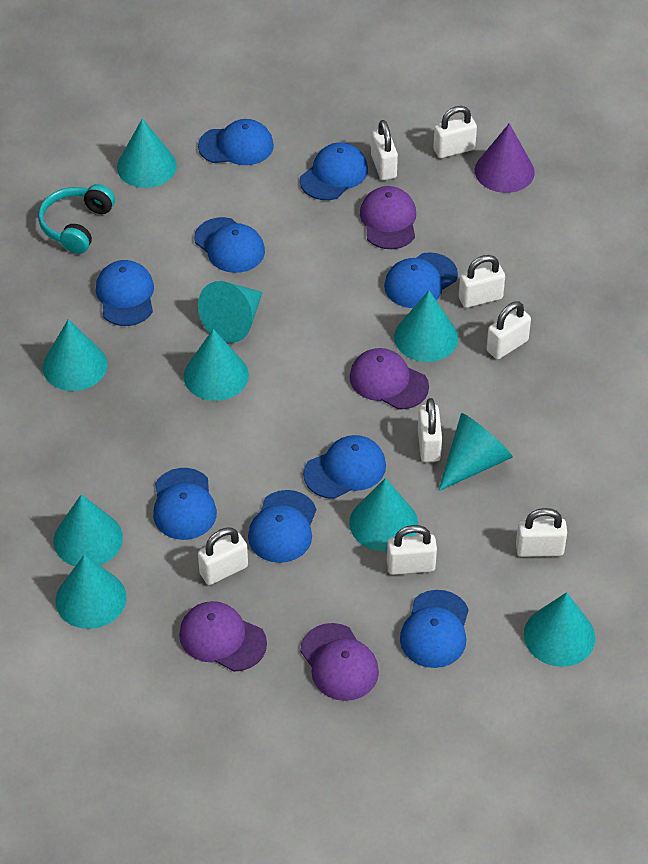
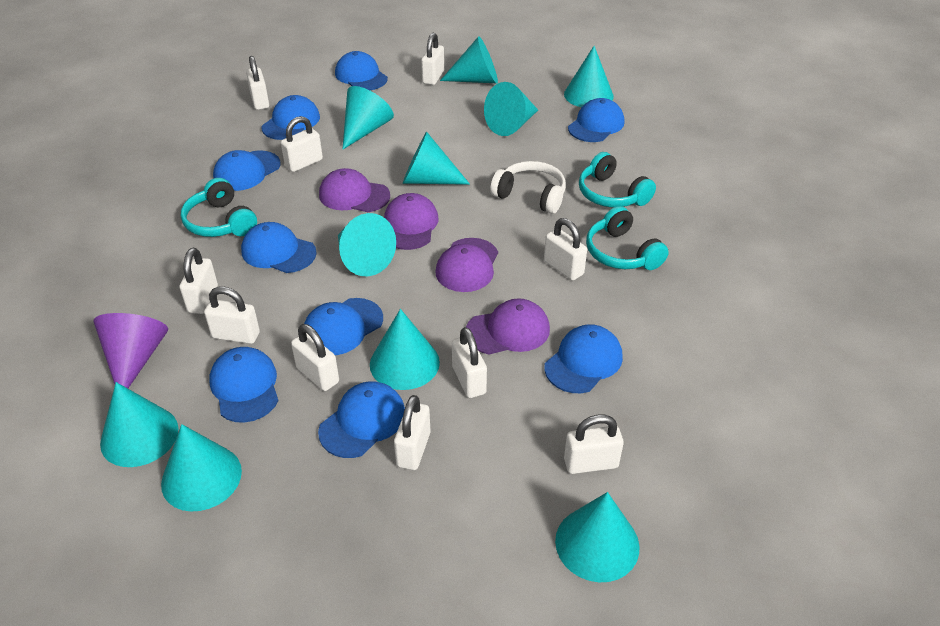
turquoise headphones: [38,184,115,254] = 1 -> [181,178,257,237] [579,152,656,207] [586,206,669,270] = 3
white headphones: none = 0 -> [490,161,566,214] = 1
white padlock: [198,528,248,585] [371,120,398,180] [387,525,437,575] [418,398,442,462] [433,106,477,158] [459,255,505,308] [486,302,531,359] [516,508,567,557] = 8 -> [180,248,218,314] [204,286,260,344] [246,56,269,110] [281,116,323,172] [291,324,339,391] [394,395,431,470] [421,33,444,85] [452,327,487,398] [544,218,587,280] [564,415,624,474] = 10

